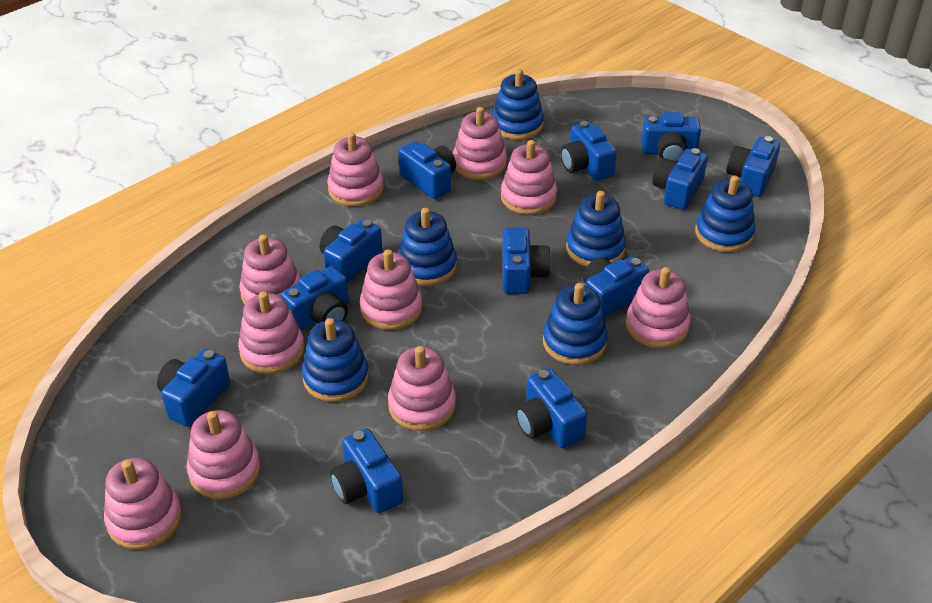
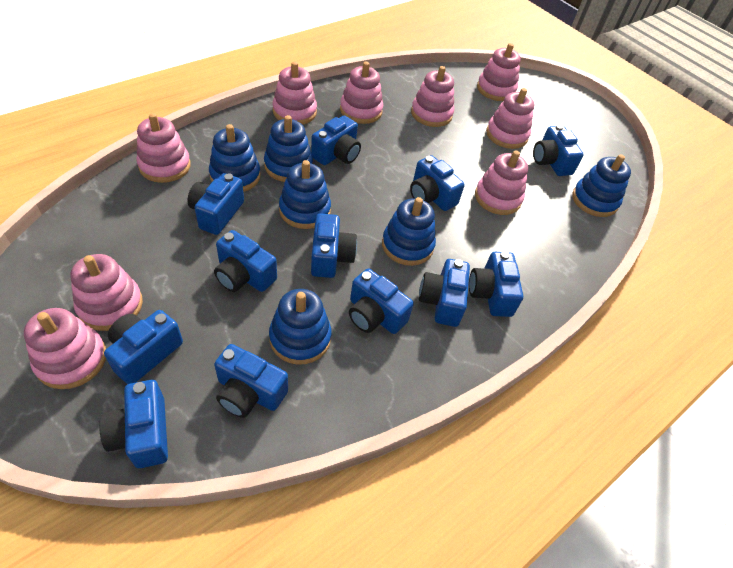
pink stacking toy: [104,458,182,550] [187,410,260,499] [238,291,304,374] [239,234,301,304] [327,132,384,206] [360,249,423,330] [388,346,456,431] [453,107,507,180] [501,140,557,215] [626,267,691,348] = 10 -> [24,308,106,389] [70,254,143,331] [136,113,191,183] [272,62,317,125] [340,62,383,124] [411,66,454,127] [475,150,528,215] [477,43,521,101] [486,88,534,149] = 9

